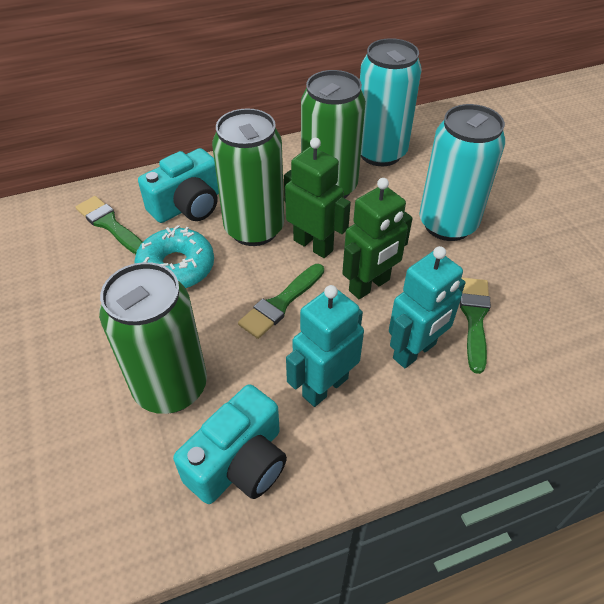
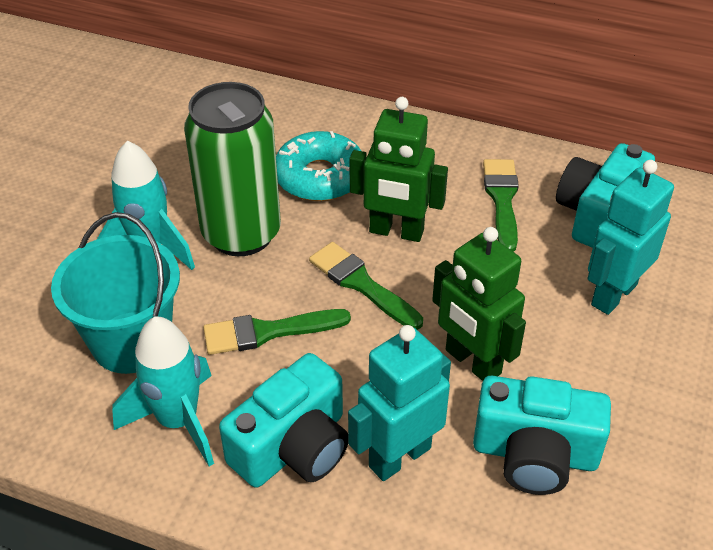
green can: [99,262,207,414] [212,108,284,246] [301,70,366,198] = 3 -> [184,82,281,256] = 1
turquoise bucket: none = 0 -> [51,212,180,374] = 1
turquoise camera: [138,148,219,223] [173,384,287,504] = 2 -> [219,353,348,488] [473,376,611,495] [556,143,655,248] = 3
turquoise can: [360,38,422,166] [419,104,505,241] = 2 -> none = 0
turquoise rocket: none = 0 -> [97,141,195,270] [112,316,214,466] = 2

